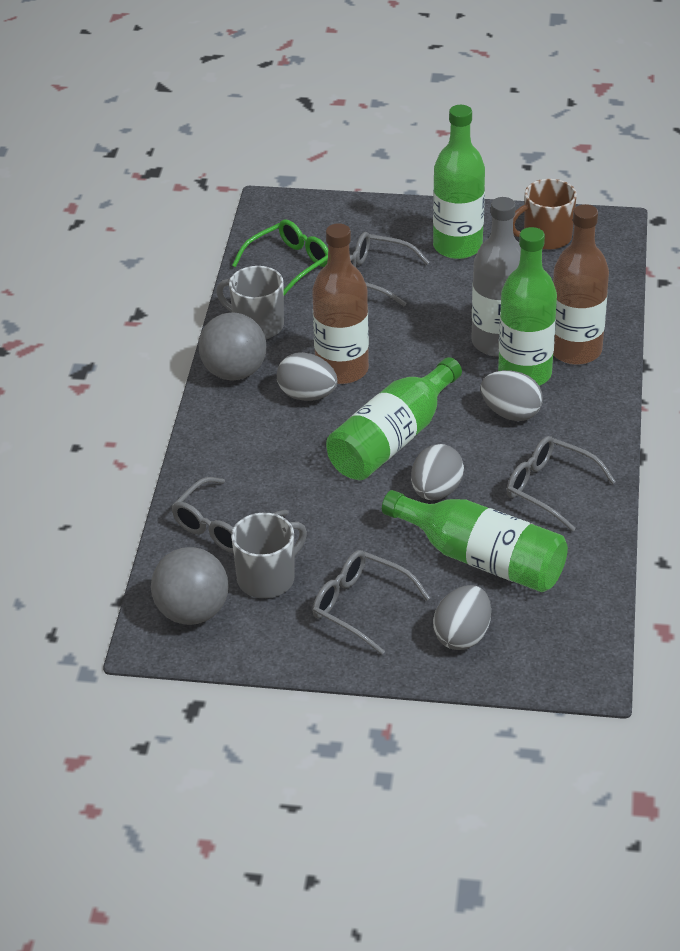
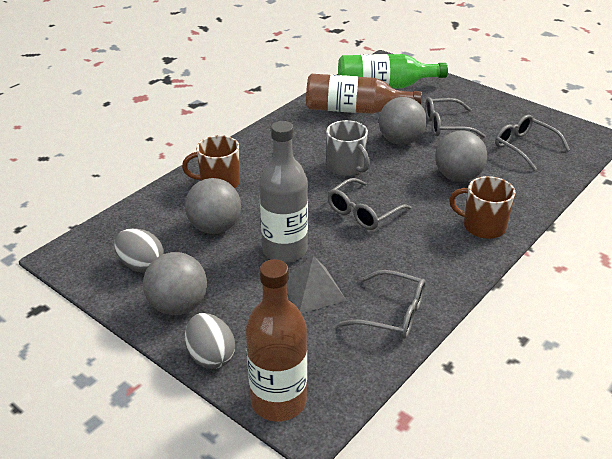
brown mug: [513,179,577,250] = 1 -> [182,135,240,188] [449,176,516,239] = 2
green bottle: [326,357,462,480] [382,490,568,592] [433,105,485,259] [498,227,557,386] = 4 -> [338,54,448,89] = 1
green glasses: [232,220,328,295] = 1 -> none = 0
grey ball: [151,547,229,625] [199,312,266,381] = 2 -> [143,252,207,315] [185,178,241,234] [379,97,427,145] [435,130,487,182] = 4
grey egg: [277,352,337,401] [411,444,464,500] [433,585,491,650] [480,370,543,421] = 4 -> [115,228,164,272] [185,313,235,369] = 2
grey mug: [216,266,284,339] [231,513,307,598] = 2 -> [326,120,370,176] = 1
grey pyramid: none = 0 -> [287,255,347,313] = 1

